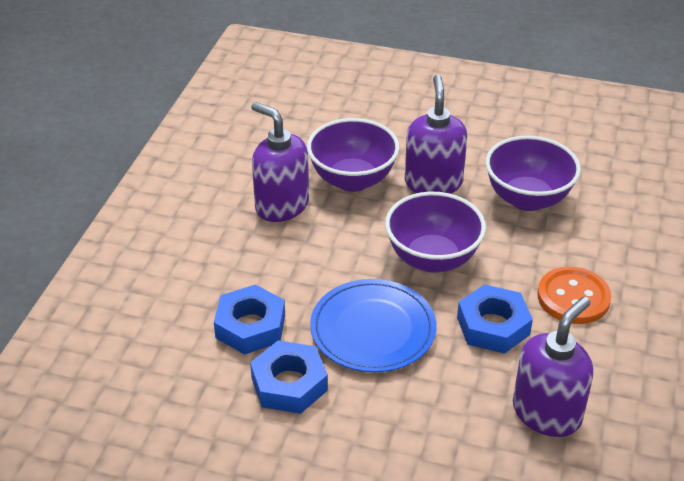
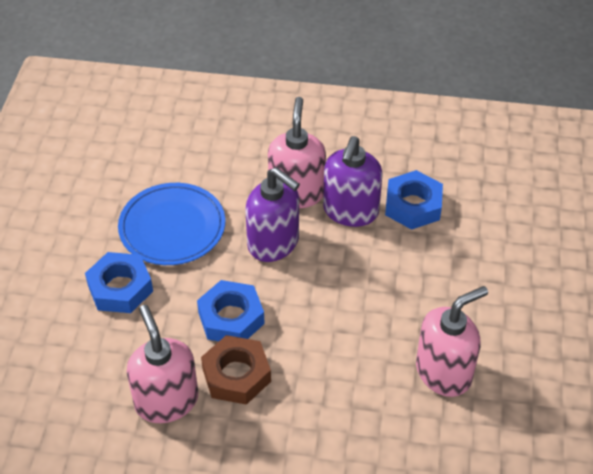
brown nut: none = 0 -> [201,335,271,405] = 1
orange button: [537,267,612,324] = 1 -> none = 0
pink soap dispenser: none = 0 -> [127,305,198,423] [268,97,326,208] [416,286,488,397] = 3
purple bowl: [307,118,399,192] [385,192,486,273] [485,136,581,211] = 3 -> none = 0
purple soap dispenser: [251,102,309,222] [405,75,467,194] [513,297,594,437] = 3 -> [245,167,300,262] [323,136,383,227] = 2

